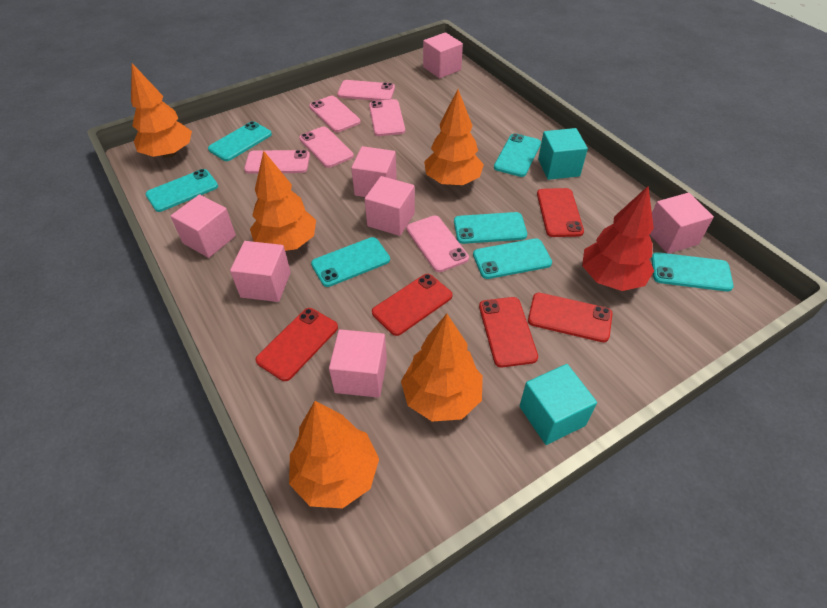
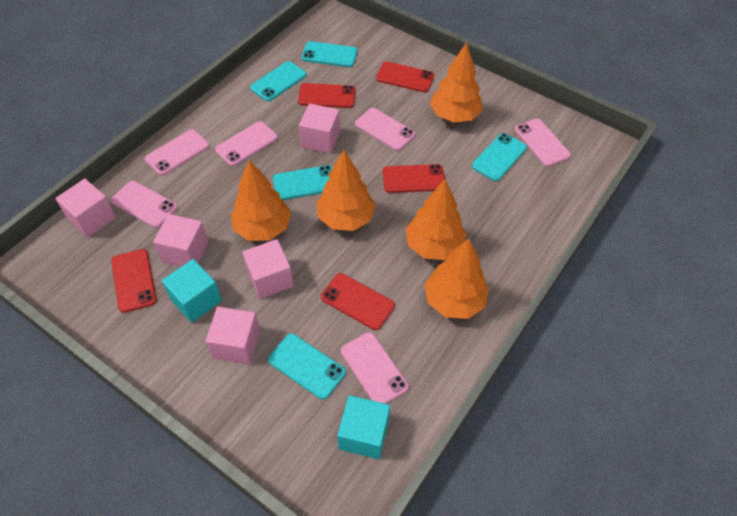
pink cube: [171,194,236,258] [230,241,291,302] [329,329,387,398] [351,146,397,197] [365,176,415,236] [423,32,463,78] [650,193,714,254] = 7 -> [55,178,116,237] [153,214,208,267] [205,307,260,365] [243,239,294,299] [299,103,340,154] = 5
red tree: [582,186,654,291] = 1 -> none = 0
turquoise phone: [146,169,218,212] [208,121,272,161] [311,237,390,287] [454,212,527,244] [473,238,552,279] [494,133,541,177] [651,252,734,292] = 7 -> [250,61,307,101] [268,334,346,399] [273,165,333,200] [301,41,358,67] [472,133,527,181] = 5

